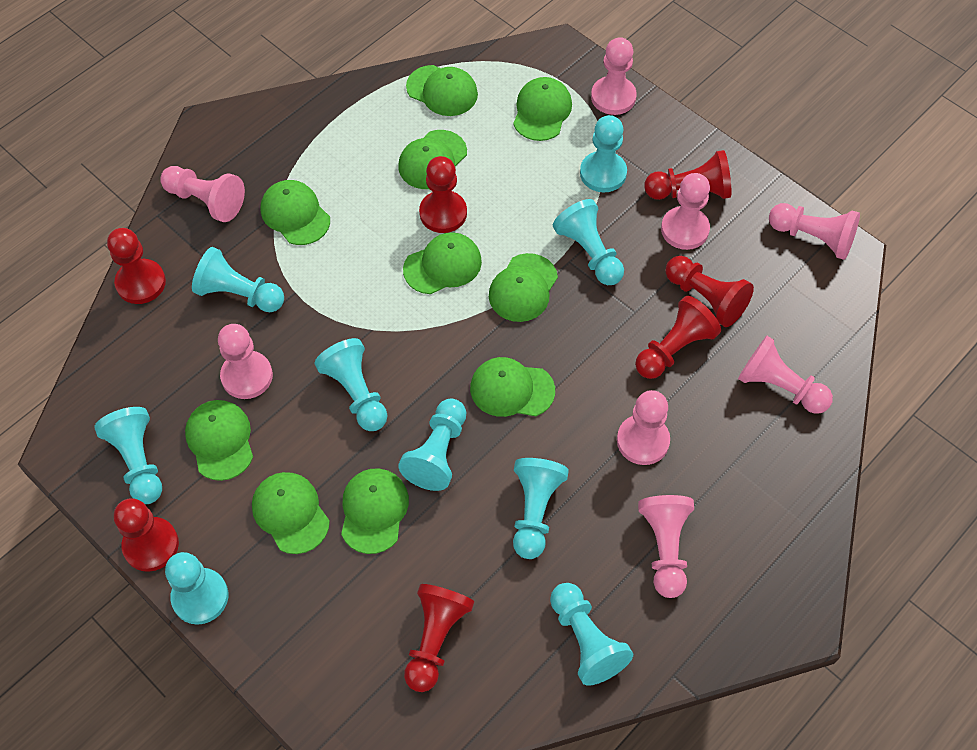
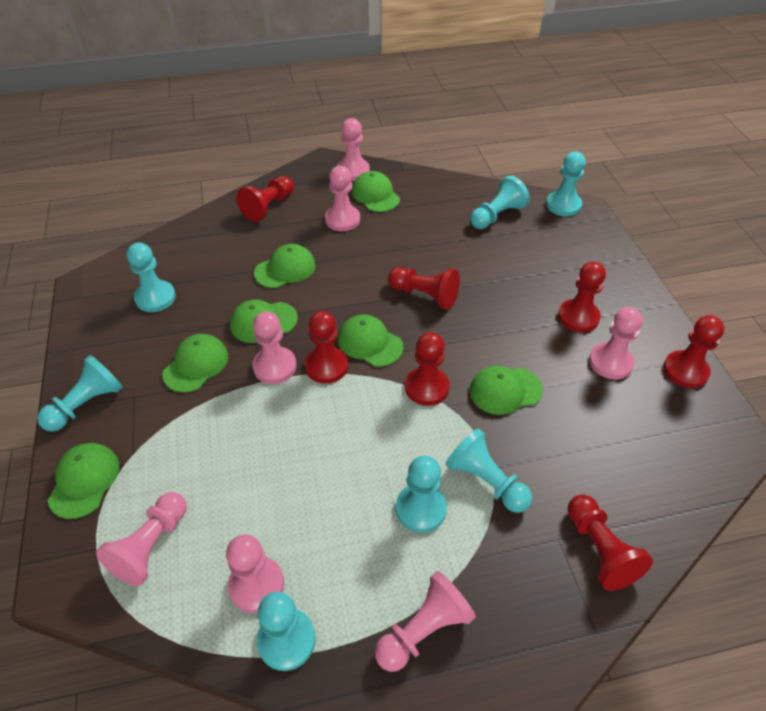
green cap: [185,400,253,481] [252,472,330,554] [261,180,330,245] [341,469,409,554] [398,130,467,189] [403,232,482,294] [406,65,478,116] [470,357,555,417] [489,253,558,322] [513,77,572,141] = 10 -> [48,443,119,519] [162,334,228,393] [230,299,298,343] [254,244,316,288] [338,314,403,367] [352,171,400,212] [469,366,543,415] = 7
pink pawn: [160,166,245,222] [218,324,273,399] [591,37,637,115] [617,390,670,465] [638,495,694,598] [661,173,710,250] [738,336,833,414] [769,203,860,260] = 8 -> [96,492,187,586] [226,534,284,613] [253,311,297,384] [325,166,360,231] [337,118,370,181] [375,571,476,672] [589,307,643,380] = 7
turquoise pawn: [94,407,162,504] [165,552,228,625] [192,247,284,312] [315,338,387,431] [398,399,466,491] [513,458,569,559] [550,583,633,686] [553,199,624,285] [580,115,627,192] = 9 -> [37,355,123,432] [127,242,176,312] [257,592,316,671] [396,456,447,533] [445,429,532,513] [470,175,530,229] [546,151,586,216] = 7

